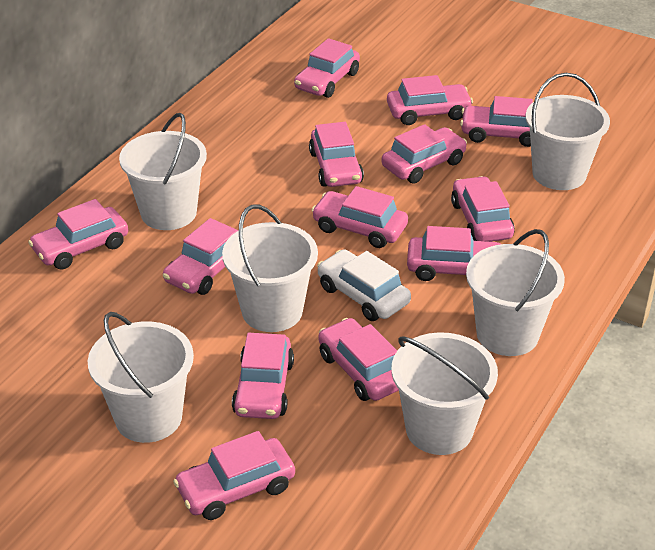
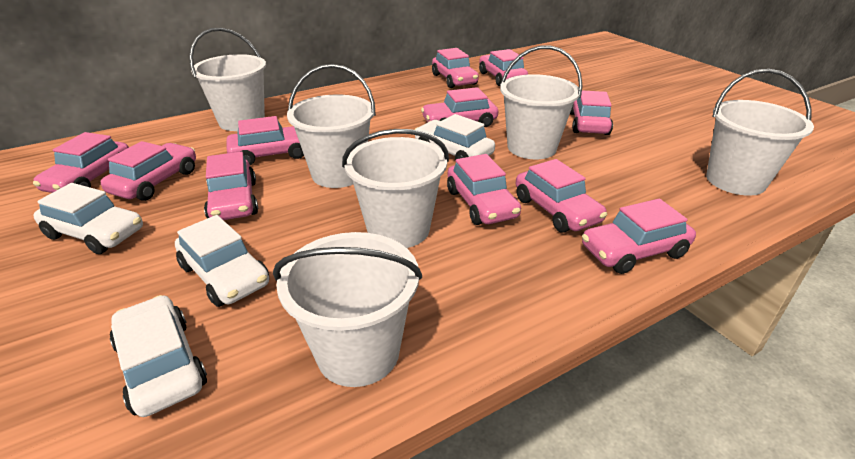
pink car: [28,199,128,270] [163,218,239,295] [173,431,295,520] [232,333,294,419] [294,38,360,98] [309,122,364,187] [312,186,408,248] [318,318,399,401] [382,124,467,184] [387,75,473,125] [407,226,501,281] [451,176,515,242] [460,96,533,147] = 13 -> [33,132,129,193] [100,141,196,201] [204,152,258,220] [227,116,304,165] [421,87,498,127] [432,48,479,88] [447,154,521,225] [479,49,528,86] [516,159,607,233] [570,90,613,135] [582,199,696,274] = 11
white car: [317,249,411,321] = 1 -> [34,183,143,254] [110,295,207,417] [175,215,270,307] [415,114,495,160] = 4

